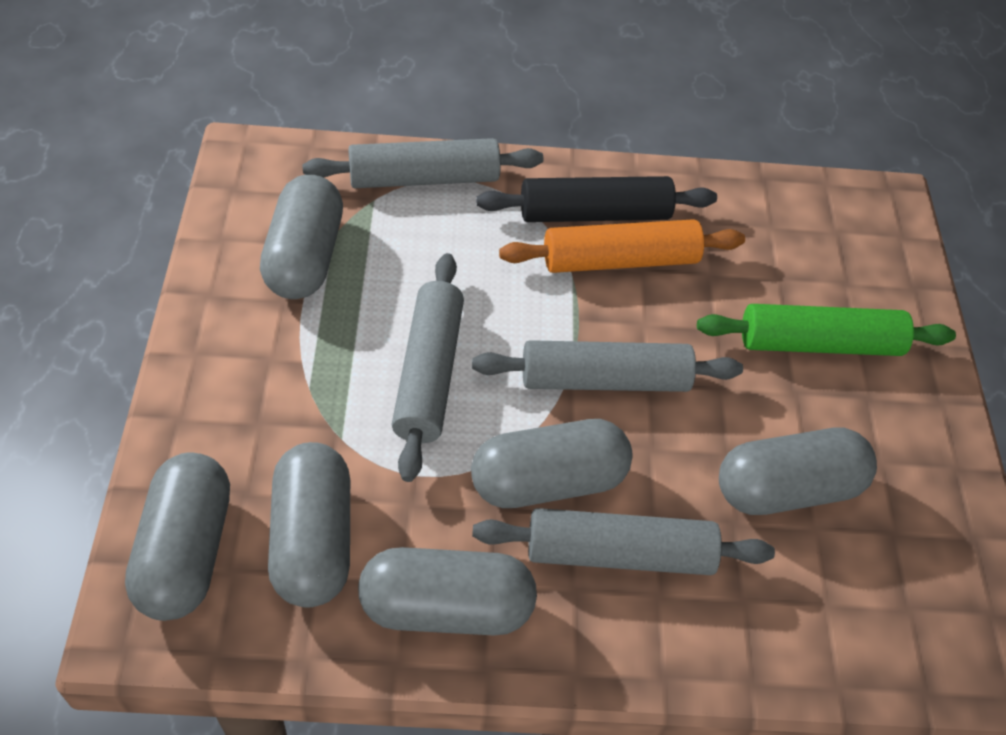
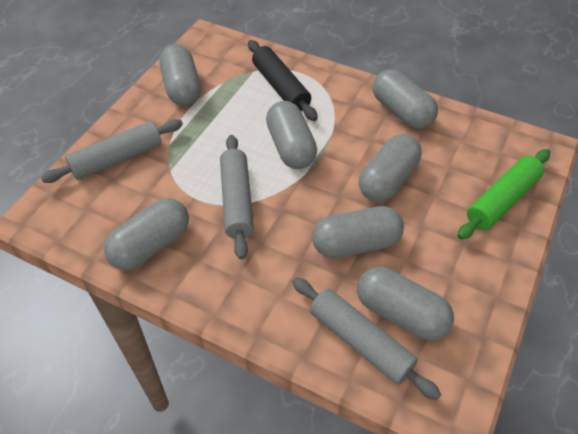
grey capsule: [125,453,230,621] [260,175,343,299] [268,442,350,608] [358,547,537,635] [471,419,632,508] [719,428,877,515] = 6 -> [104,198,189,270] [160,45,201,106] [266,101,317,169] [312,206,404,258] [357,267,454,341] [359,134,421,202] [373,69,438,129] = 7
grey rolling pin: [302,138,543,188] [391,253,464,482] [472,340,743,392] [472,508,775,575] = 4 -> [41,119,183,183] [220,135,254,260] [292,277,441,400] = 3
orange rolling pin: [499,219,745,273] = 1 -> none = 0

